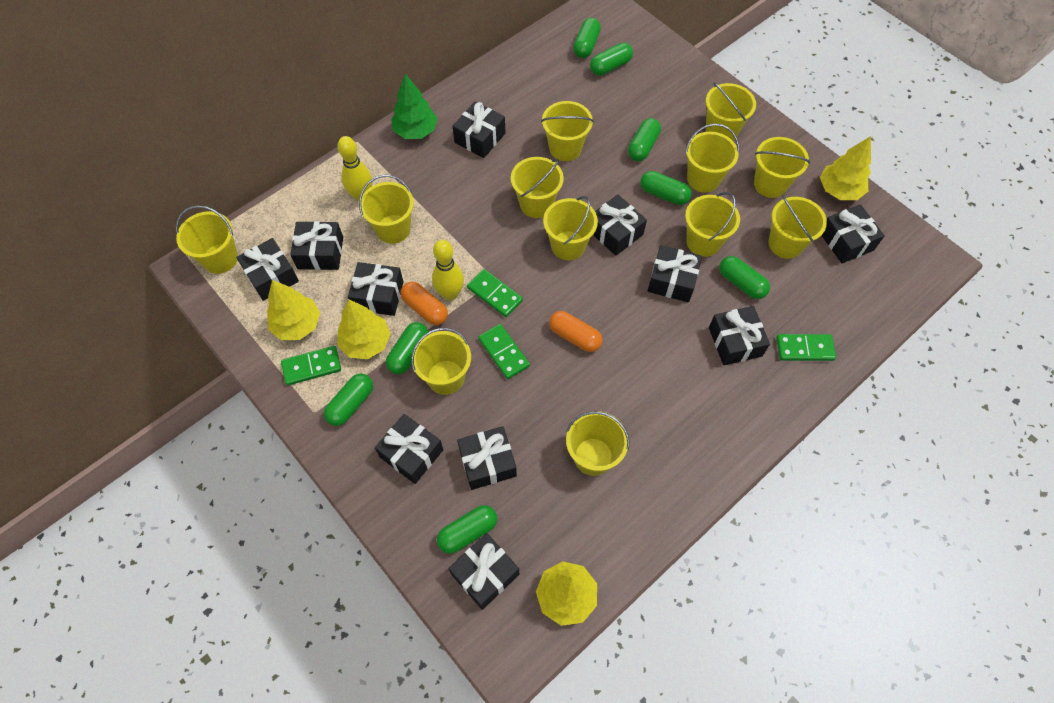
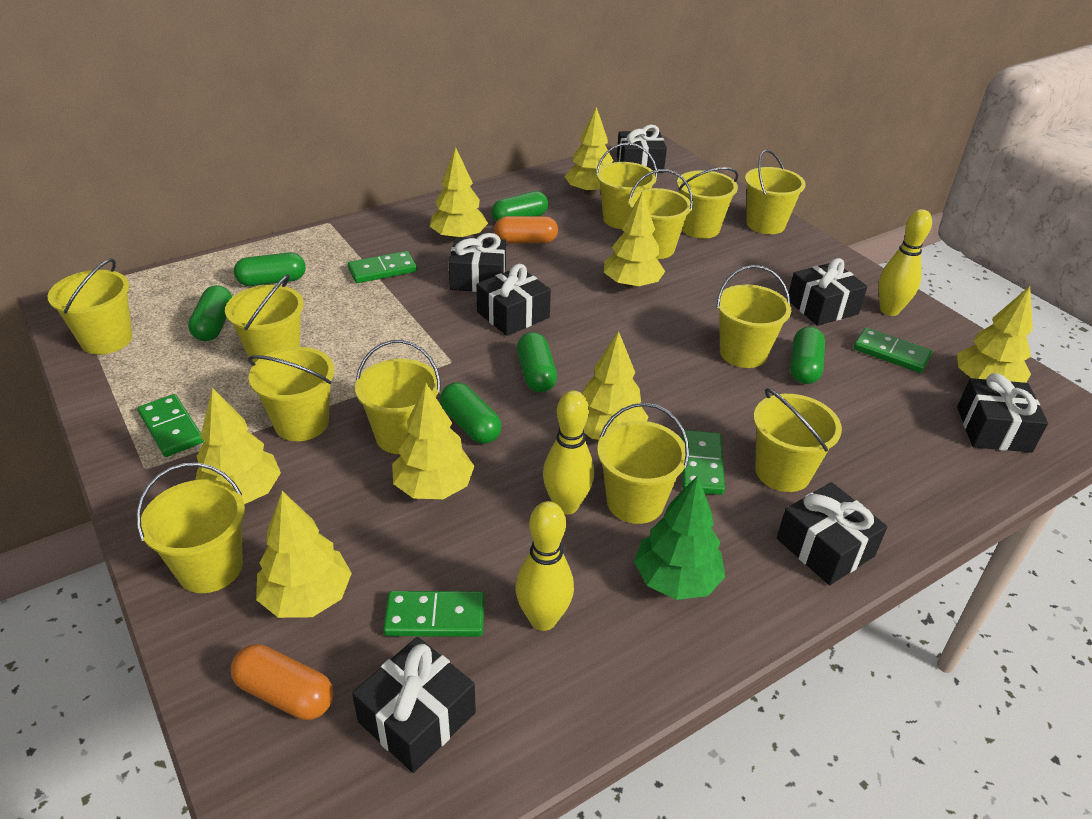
black gift: [236,238,299,301] [290,221,343,270] [348,262,404,316] [375,414,443,484] [448,533,519,610] [452,101,505,158] [457,426,517,490] [593,195,647,256] [648,245,702,302] [709,306,770,365] [821,204,885,263] = 11 -> [352,637,476,773] [449,233,506,292] [476,264,551,336] [617,124,667,173] [777,482,887,585] [789,258,868,326] [957,373,1048,453] = 7
green capsule: [324,373,373,426] [386,322,428,374] [437,505,497,554] [573,18,601,58] [590,43,633,76] [628,118,661,161] [640,171,692,205] [719,256,770,299] = 8 -> [188,285,232,341] [234,252,306,286] [440,382,502,444] [491,191,548,222] [517,332,557,392] [790,327,825,384] = 6
green domino: [281,346,341,386] [467,269,523,317] [478,324,530,379] [776,334,836,361] = 4 -> [138,394,204,457] [348,251,417,283] [383,591,485,637] [681,430,725,495] [854,328,932,373] = 5
yellow bowling pin: [337,136,372,202] [432,240,464,301] = 2 -> [515,501,574,631] [543,391,594,515] [878,209,932,316] = 3
yellow tree: [267,280,320,340] [337,299,391,359] [536,561,597,626] [820,136,871,200] = 4 -> [195,388,281,504] [256,491,352,618] [392,383,474,499] [430,147,488,240] [564,107,614,196] [582,331,649,440] [604,191,665,289] [957,286,1033,383] = 8

